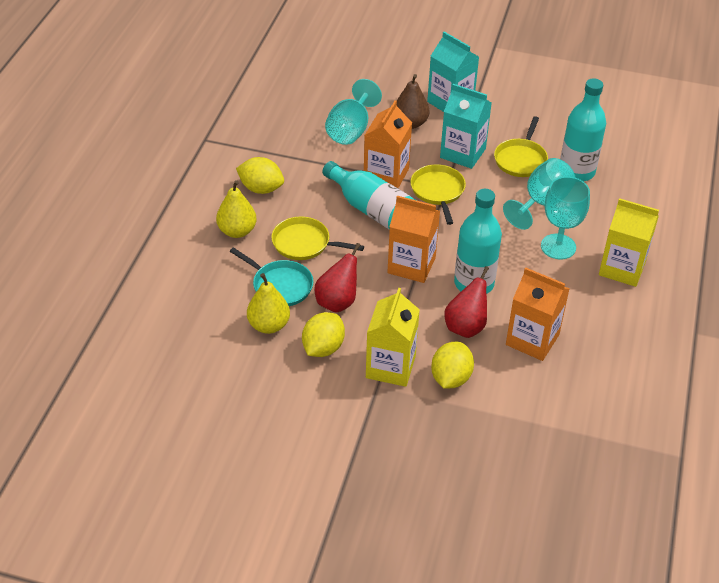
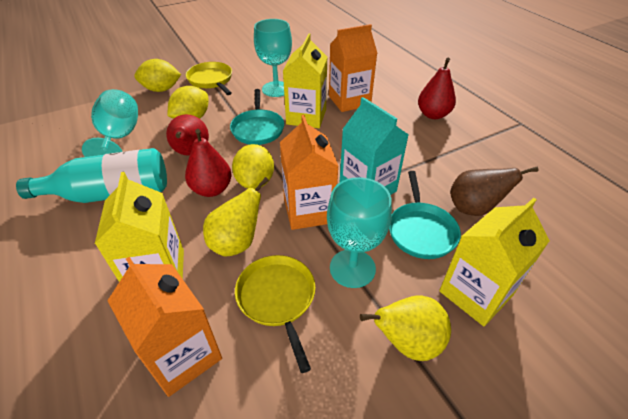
red pear: [314,243,361,312] [444,266,489,338] = 2 -> [166,114,209,156] [185,129,232,197] [418,58,456,119] = 3
turquoise bottle: [322,161,416,230] [454,189,502,294] [560,78,606,182] = 3 -> [16,148,167,203] = 1
turquoise carton: [427,32,479,112] [440,84,492,169] = 2 -> [340,97,409,195] = 1
turquoise pan: [230,247,313,306] = 1 -> [230,89,284,145] [389,171,461,259] = 2
yellow carton: [366,288,420,387] [599,198,659,287] = 2 -> [95,172,184,282] [283,33,327,128] [439,198,550,326] = 3
yellow pan: [271,217,364,260] [410,164,466,225] [494,116,548,177] = 3 -> [186,62,232,95] [235,255,316,373] = 2

